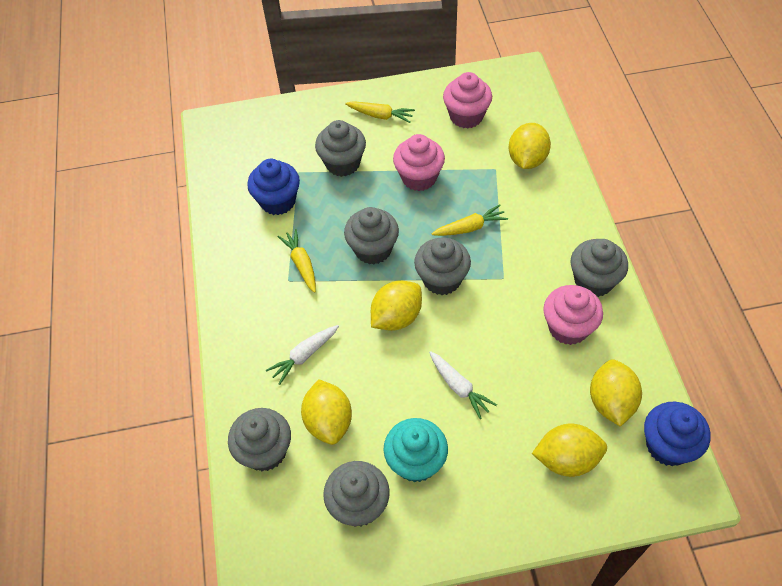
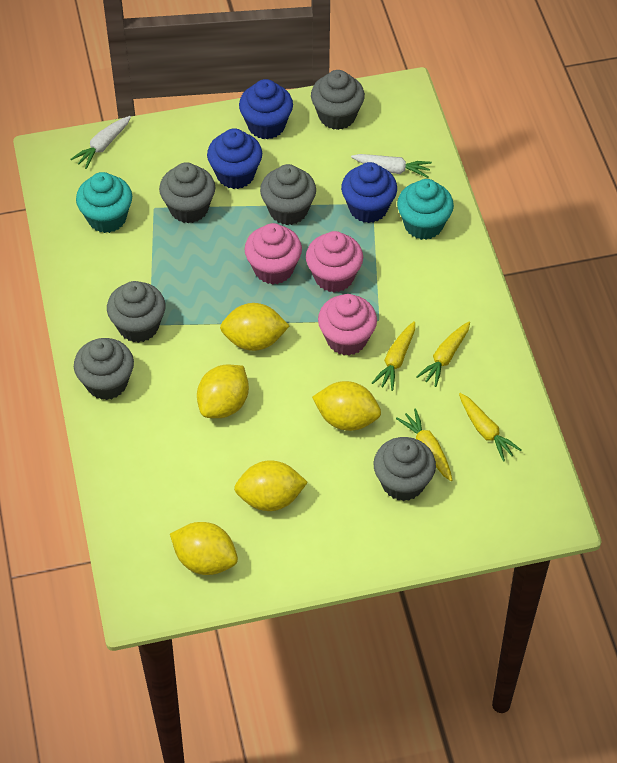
blue cupcake: [247,159,300,215] [644,402,711,466] = 2 -> [207,128,262,189] [239,79,293,140] [341,162,397,223] = 3
turquoise cupcake: [384,418,448,483] = 1 -> [76,172,132,233] [397,179,454,240] = 2
yellow carrot: [278,229,316,293] [345,101,415,123] [431,204,508,236] = 3 -> [372,321,415,391] [396,409,452,481] [416,322,470,387] [459,393,522,462] = 4

